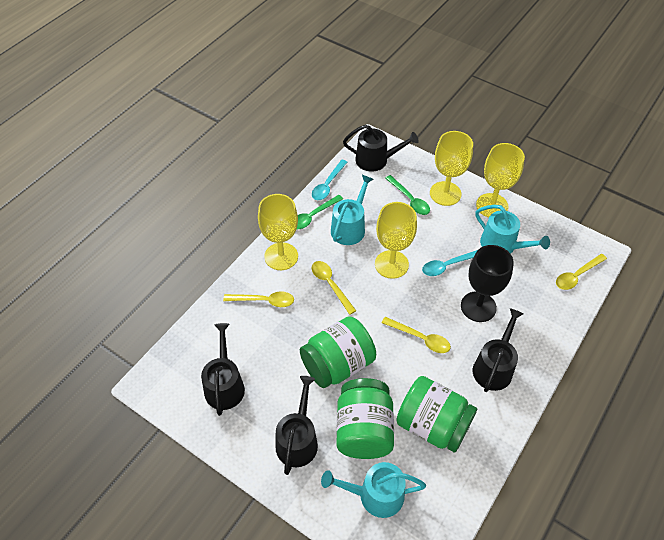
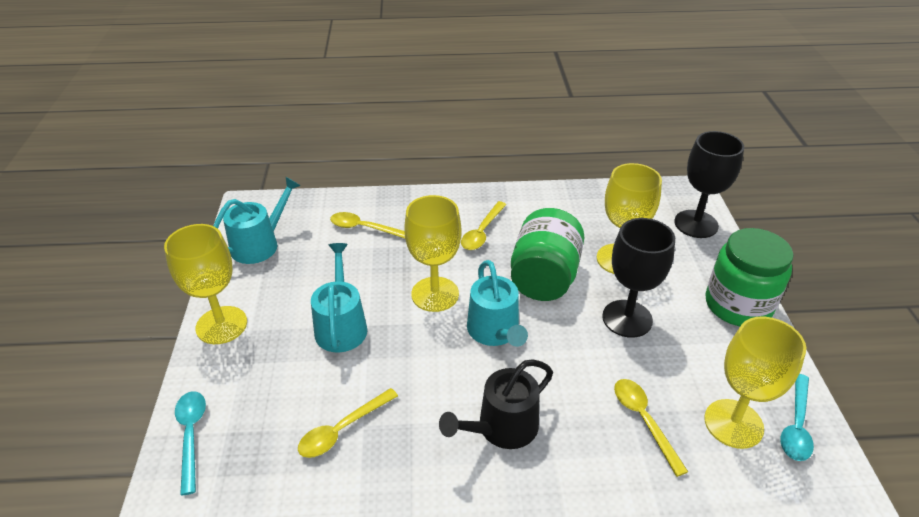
black goblet: [461,245,514,322] = 1 -> [602,218,675,338] [674,131,744,238] = 2
black watering can: [201,323,245,416] [275,376,318,475] [343,125,419,172] [473,308,524,392] = 4 -> [439,359,553,449] = 1
green jar: [300,316,376,388] [336,378,394,459] [396,376,477,453] = 3 -> [511,208,585,301] [705,228,793,326] = 2
green spoon: [297,195,343,229] [385,175,430,215] = 2 -> none = 0

